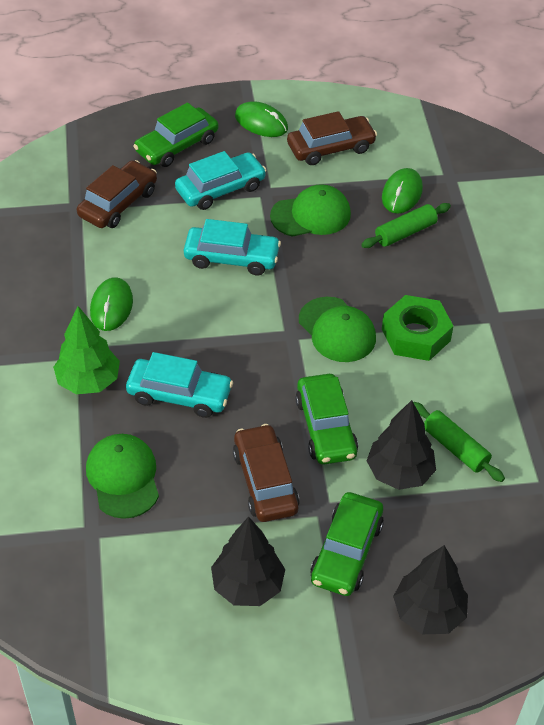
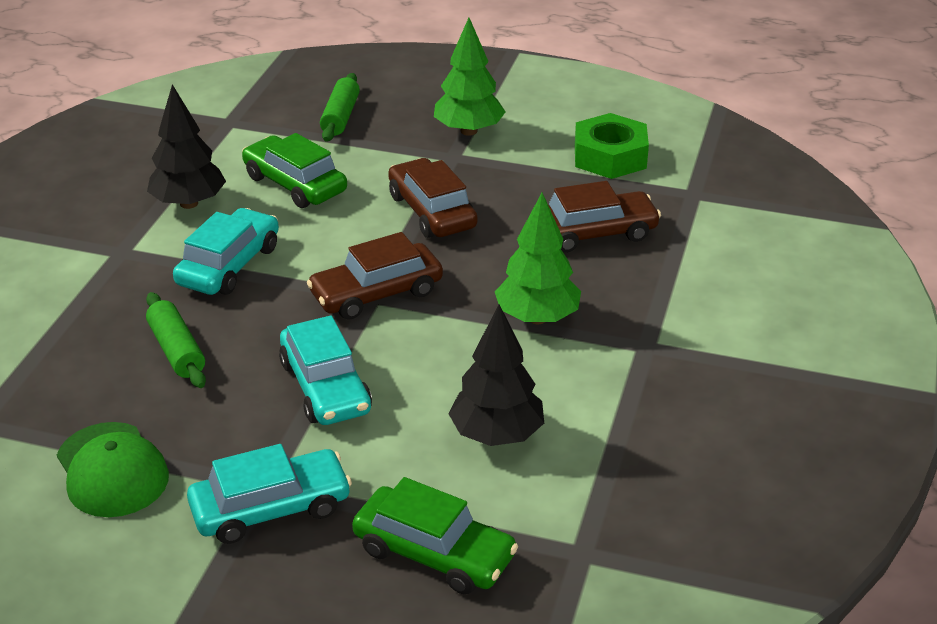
black tree: [211,517,285,606] [367,400,436,490] [393,545,468,634] = 3 -> [147,84,226,209] [448,305,544,446] = 2
green cap: [86,434,159,519] [270,184,351,237] [299,297,376,362] = 3 -> [57,422,169,517] = 1
green car: [133,103,218,167] [295,374,358,465] [310,492,384,596] = 3 -> [242,133,347,208] [352,477,518,595] = 2
green mouse: [90,277,133,331] [235,101,288,137] [382,168,423,214] = 3 -> none = 0
green tree: [53,306,120,394] = 1 -> [434,18,506,136] [495,193,581,324] = 2

